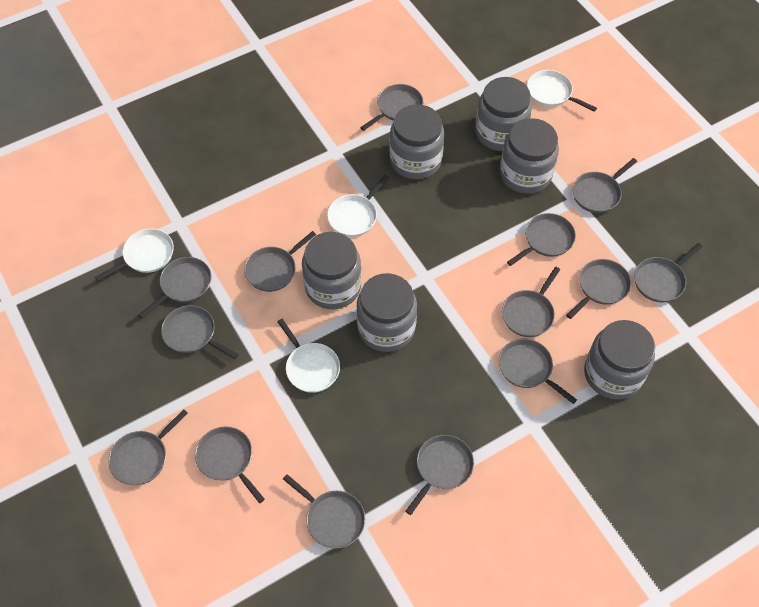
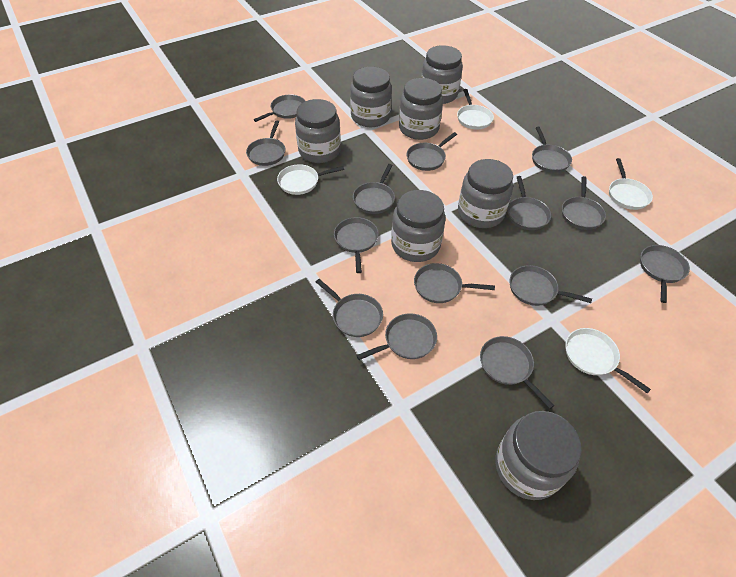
grey jar: [302,232,362,309] [356,273,417,352] [389,104,444,179] [475,77,532,151] [500,118,559,194] [584,320,655,399] = 6 -> [295,99,341,163] [350,67,392,127] [391,190,446,262] [399,78,443,140] [421,45,463,104] [458,159,513,228] [495,411,581,500] = 7

